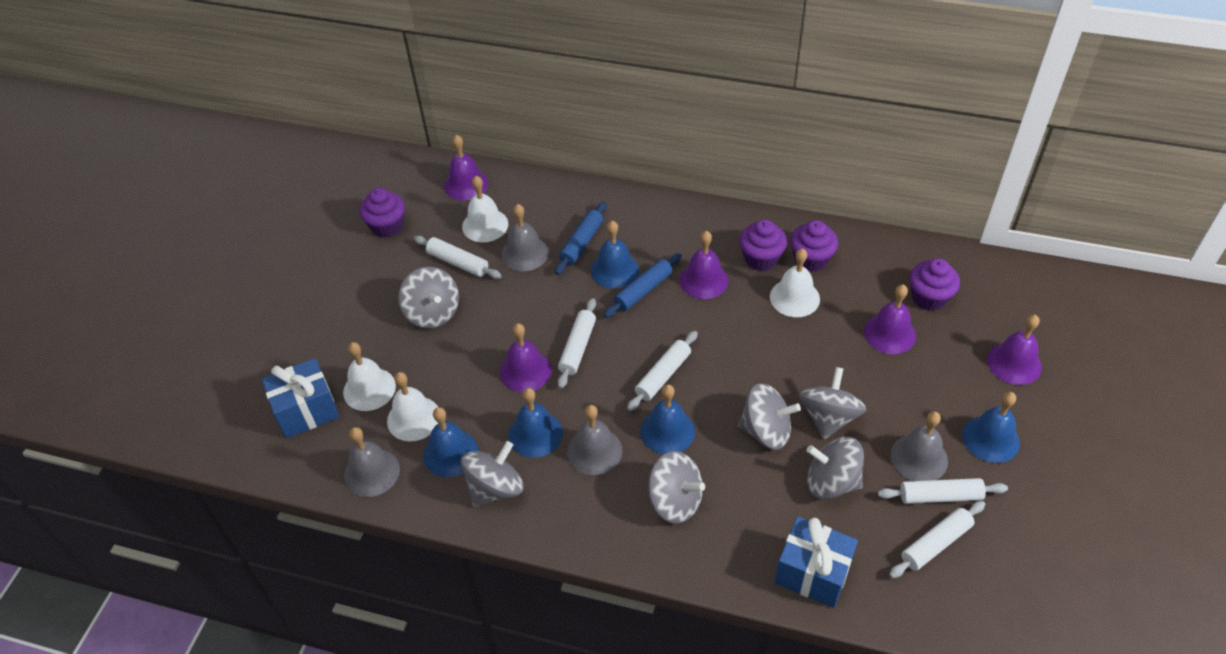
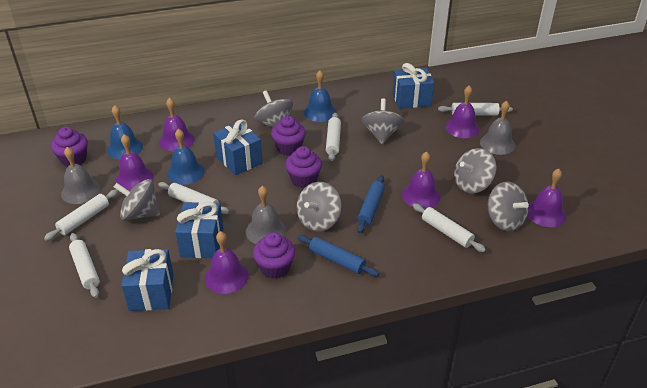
blue bell: [423,407,478,477] [508,388,563,458] [591,221,639,289] [640,385,695,454] [963,392,1020,463] = 5 -> [107,105,143,159] [167,129,205,185] [303,70,337,122] = 3
blue gift: [262,358,339,438] [775,516,858,608] = 2 -> [121,249,174,311] [175,202,223,258] [213,119,263,175] [393,63,434,109] = 4
grey bell: [344,427,400,497] [501,204,549,271] [567,405,622,475] [891,411,948,481] = 4 -> [61,147,101,204] [246,186,286,244] [480,101,516,155] = 3
purple bell: [444,135,489,200] [500,323,552,392] [680,231,729,299] [864,285,916,354] [987,314,1042,385] = 5 -> [115,134,153,191] [159,98,195,151] [205,231,249,294] [402,151,440,209] [445,86,480,138] [527,169,566,227] = 6
white bell: [343,342,396,411] [387,372,438,441] [462,176,508,242] [770,248,820,317] = 4 -> none = 0
white rolling pin: [414,236,502,279] [557,298,596,389] [627,331,698,411] [878,478,1008,504] [889,501,985,578] = 5 -> [44,189,118,241] [69,233,100,298] [158,182,230,214] [326,113,341,161] [412,203,486,252] [438,103,513,116] = 6

